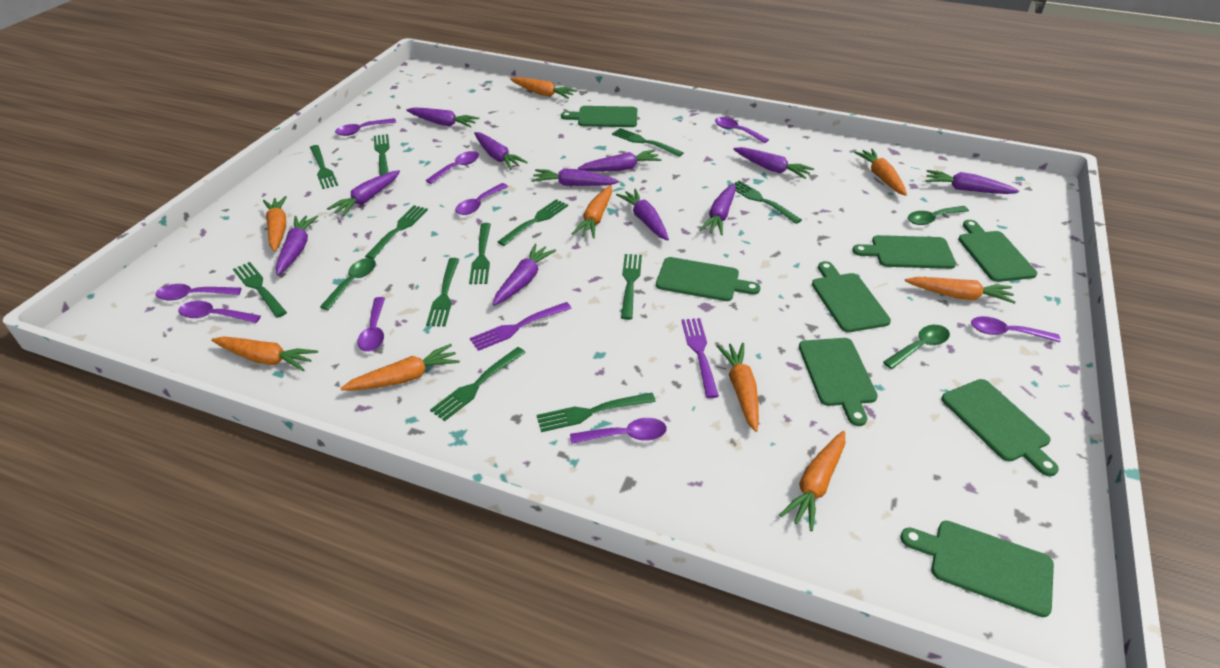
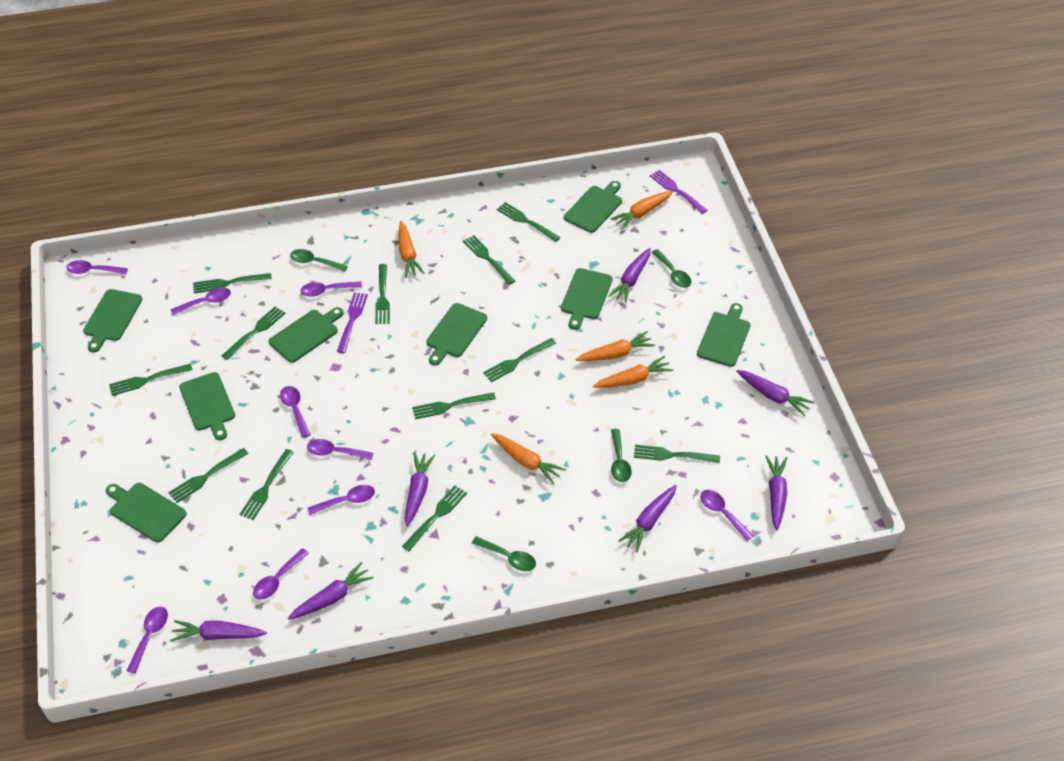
green spoon: [320,258,376,310] [883,325,950,369] [908,206,969,225] = 3 -> [290,249,348,272] [472,536,536,571] [611,429,632,482] [652,249,691,288] = 4
orange carrot: [211,336,318,371] [263,196,287,252] [340,344,460,390] [510,77,577,99] [572,185,612,238] [716,343,759,432] [779,431,845,531] [854,149,907,196] [905,277,1016,304] = 9 -> [398,221,425,278] [491,433,566,484] [575,331,655,361] [593,356,673,388] [610,191,673,230] = 5
purple carrot: [276,216,318,275] [327,170,400,216] [406,107,479,128] [474,132,528,170] [493,244,556,306] [531,168,619,186] [578,150,662,171] [616,189,669,241] [699,183,736,235] [733,147,814,179] [926,170,1019,194] = 11 -> [170,620,267,642] [288,562,374,620] [405,452,435,527] [608,248,651,303] [618,485,677,552] [736,370,814,416] [765,455,787,530] = 7

